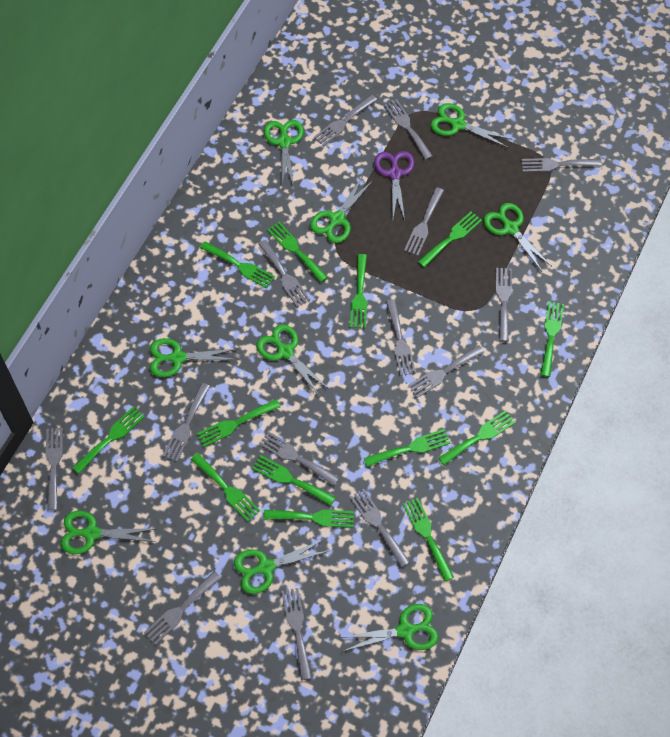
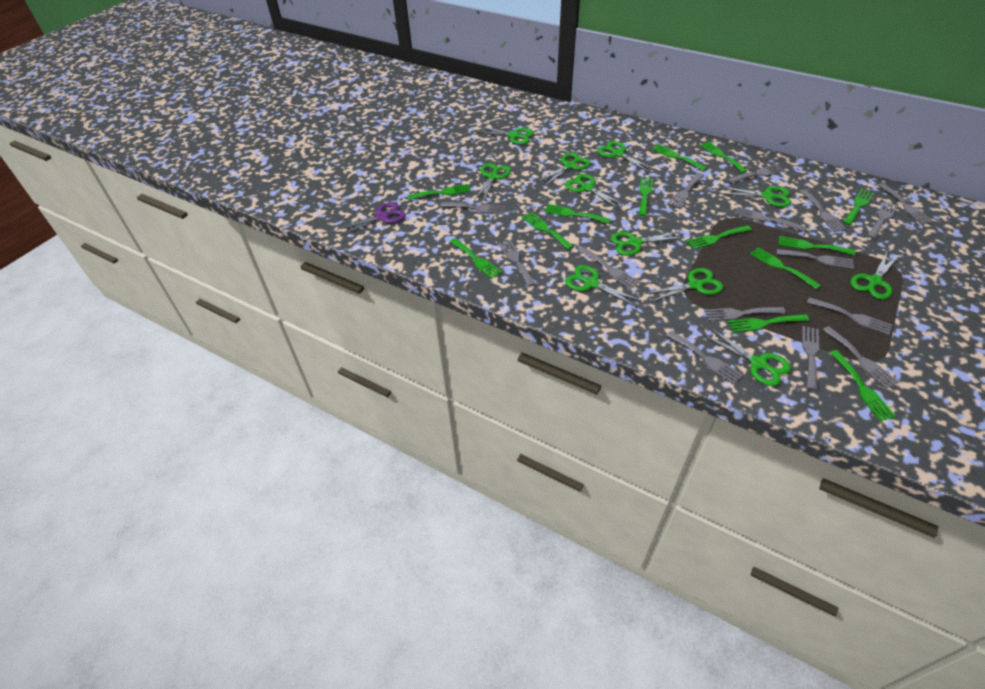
green scissors: [61,511,156,554] [150,338,239,377] [234,539,328,594] [257,324,330,397] [264,120,304,188] [310,176,373,243] [339,604,439,652] [431,103,511,148] [484,203,551,271] = 9 -> [474,126,534,145] [474,163,511,202] [538,153,591,186] [565,174,624,209] [565,265,642,307] [597,141,654,172] [611,231,685,256] [645,268,723,302] [703,328,791,386] [720,186,791,207] [850,252,899,300] = 11
grey fork: [46,428,63,511] [144,571,221,645] [162,383,211,462] [258,240,310,307] [259,431,339,486] [281,588,312,680] [314,95,377,146] [350,489,410,567] [384,99,433,160] [386,299,416,376] [404,187,444,256] [408,345,484,398] [496,268,512,342] [521,158,602,172] = 14 -> [440,202,506,215] [499,240,535,287] [578,247,639,289] [666,331,743,385] [667,173,704,208] [704,307,786,321] [727,164,785,183] [734,207,806,232] [776,249,854,269] [799,189,846,232] [802,326,819,390] [807,297,892,335] [823,326,898,389] [867,201,898,239] [878,183,933,225] = 15

